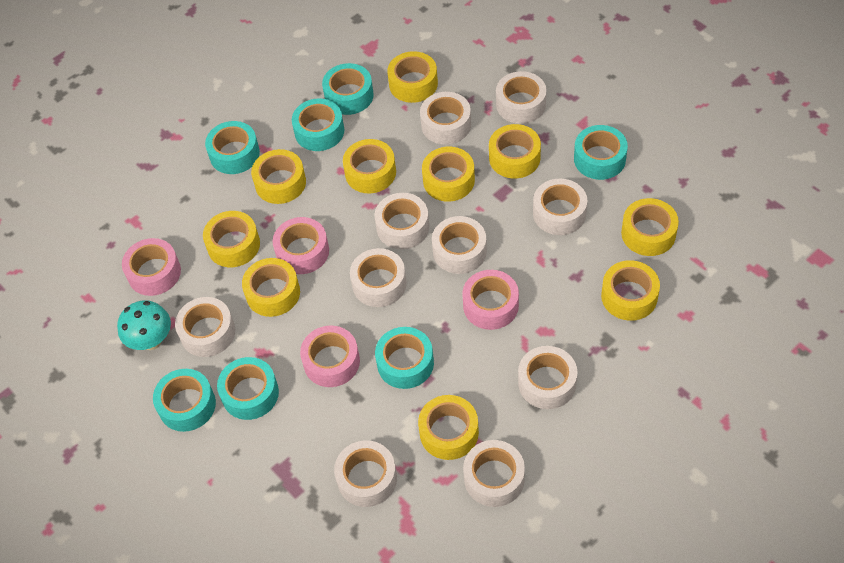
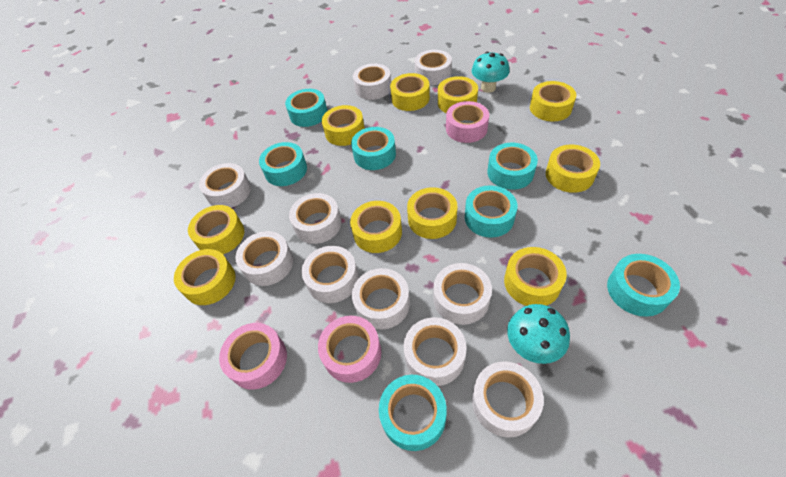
pink tape: [122,238,181,296] [273,217,329,274] [300,326,360,387] [462,270,519,330] = 4 -> [219,323,287,390] [318,316,381,383] [446,101,489,143] = 3
turquoise mushroom: [117,300,171,350] = 1 -> [472,52,510,93] [507,304,570,364] = 2

